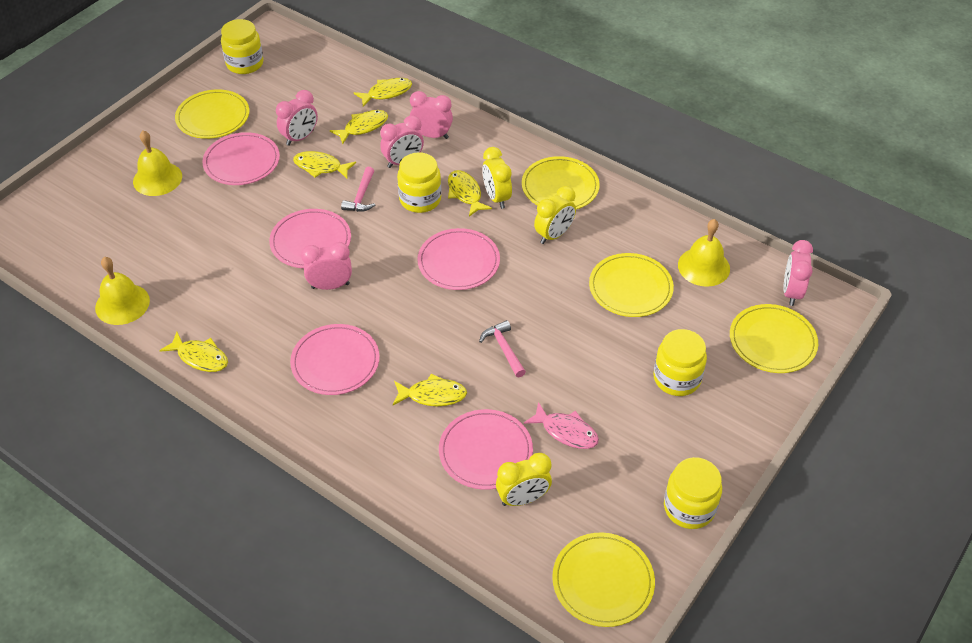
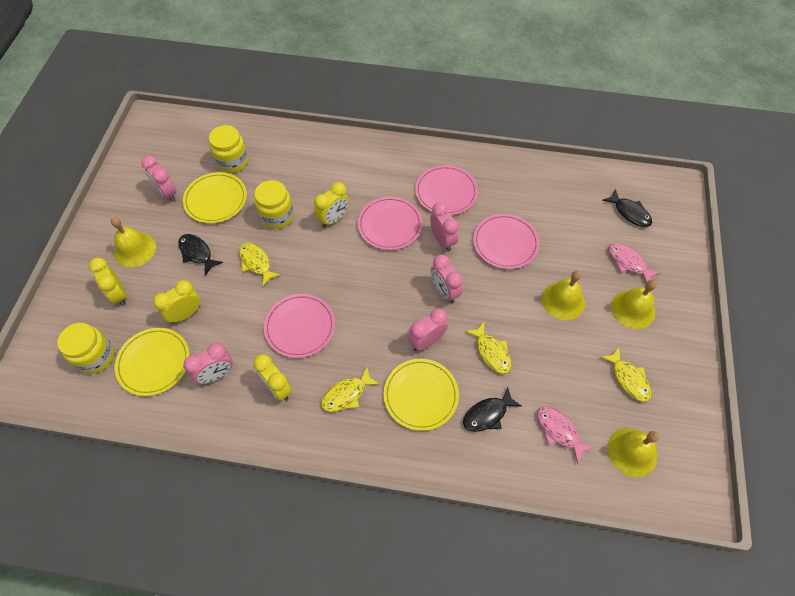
black fish: none = 0 -> [178,234,223,276] [463,387,522,432] [602,189,652,227] = 3
pink fish: [524,402,599,449] = 1 -> [537,406,595,464] [608,243,661,284] = 2
pink hammer: [341,167,375,212] [479,320,526,377] = 2 -> none = 0
pink plate: [202,132,280,185] [269,209,351,268] [290,324,380,395] [417,228,500,290] [439,409,533,490] = 5 -> [264,294,335,358] [358,196,422,250] [415,165,478,215] [473,214,539,269] = 4
yellow bell: [95,257,150,325] [133,131,182,196] [678,219,730,287] = 3 -> [111,217,156,267] [542,271,585,320] [607,428,659,477] [611,280,657,329] = 4
yellow clock: [482,147,512,209] [496,453,552,506] [534,186,576,244] = 3 -> [89,258,127,306] [153,280,200,323] [253,354,292,401] [314,182,349,227] = 4
yellow fish: [159,332,228,372] [293,151,356,179] [330,110,388,145] [354,78,412,107] [393,374,467,406] [448,170,492,216] = 6 -> [239,242,281,286] [321,367,380,412] [465,322,511,374] [600,347,651,402] = 4
yellow jar: [221,19,264,74] [397,152,441,213] [653,329,707,396] [664,457,722,529] = 4 -> [57,323,114,374] [209,125,248,173] [254,180,294,229] = 3
yellow plate: [175,89,249,139] [522,156,600,209] [552,532,655,627] [589,253,674,317] [730,304,818,373] = 5 -> [115,328,190,396] [183,172,247,223] [384,359,459,431] = 3

